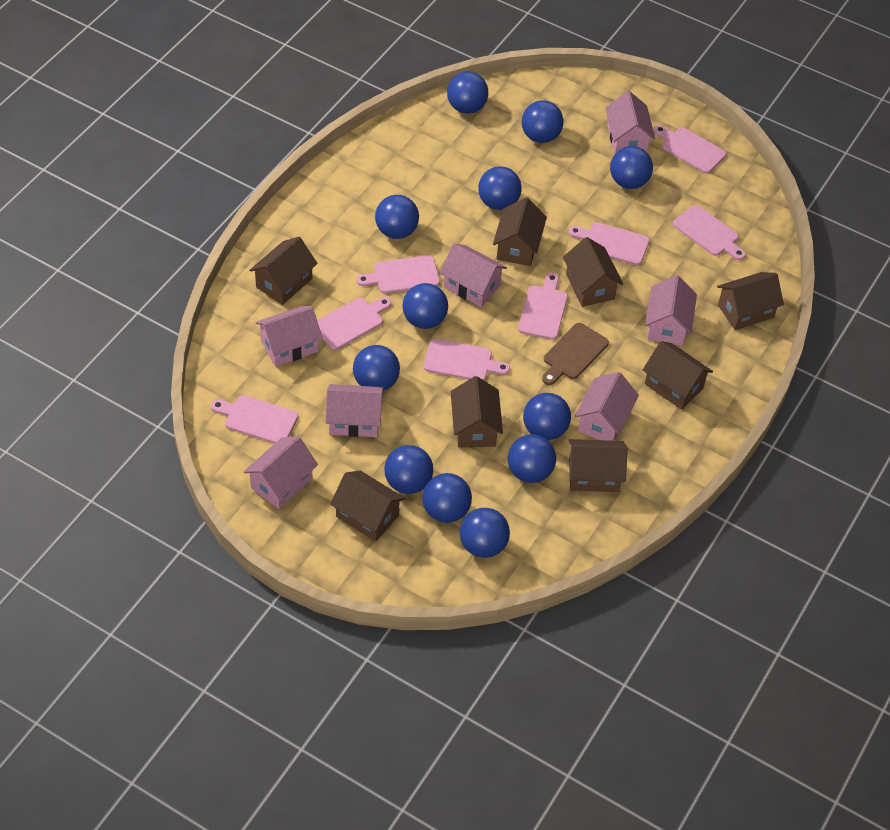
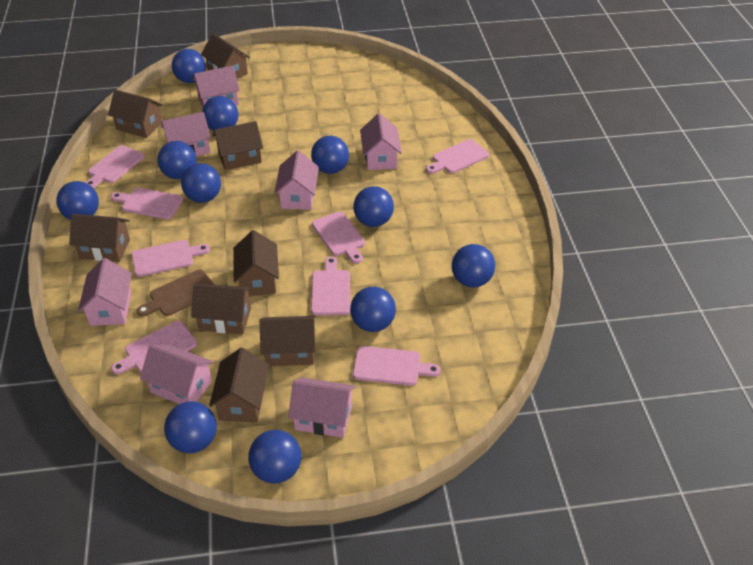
blue ball: [353,345,400,391] [375,195,419,239] [384,445,433,494] [403,283,448,329] [422,473,472,523] [447,71,488,114] [460,508,510,558] [478,166,522,210] [508,434,556,483] [522,101,563,143] [523,393,571,440] [610,146,653,189] = 12 -> [56,181,99,220] [157,141,197,179] [164,401,217,453] [172,49,206,83] [181,163,221,203] [202,96,238,131] [248,430,302,484] [311,136,349,174] [350,287,396,332] [353,186,394,227] [452,244,495,287] = 11

